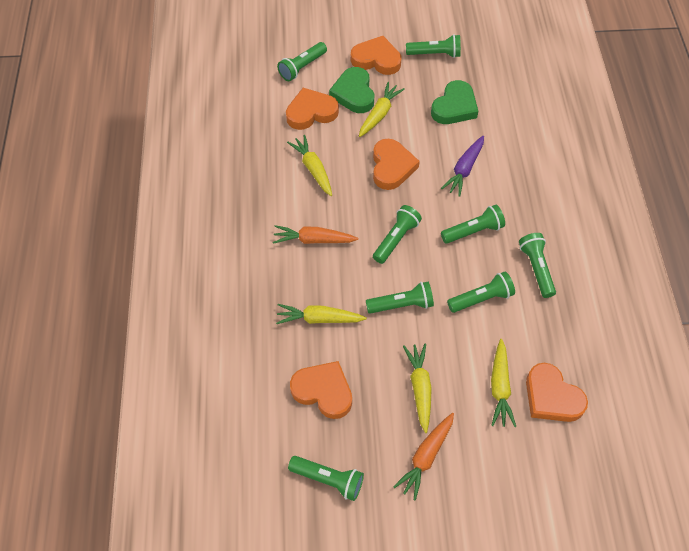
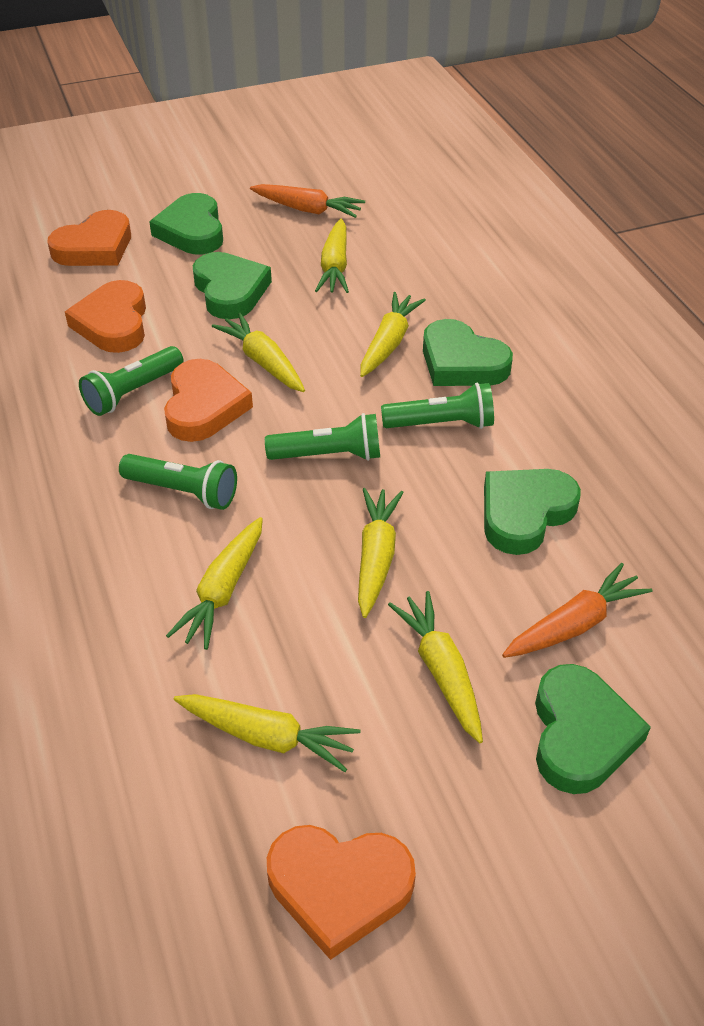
green flashlight: [277,42,327,81] [288,456,364,501] [366,282,434,314] [373,205,422,264] [406,34,461,58] [441,205,505,244] [447,272,515,313] [519,233,556,298] = 8 -> [79,346,184,416] [119,454,237,510] [265,413,380,461] [381,383,494,429] = 4
green heart: [329,67,374,113] [431,80,478,124] = 2 -> [149,193,223,254] [193,252,272,319] [423,319,513,386] [484,469,581,555] [535,664,651,794] = 5
orange heart: [286,88,339,130] [290,361,352,419] [351,36,402,75] [373,139,420,190] [526,363,588,422] = 5 -> [47,210,131,266] [65,280,146,353] [164,359,253,442] [267,825,416,960] = 4
purple carrot: [441,136,484,197] = 1 -> none = 0
yellow carrot: [276,304,367,324] [287,135,332,196] [359,82,405,137] [403,344,432,433] [491,339,516,427] = 5 -> [166,517,263,650] [174,694,360,772] [212,313,305,392] [315,219,349,293] [358,488,404,618] [360,292,426,377] [388,591,483,743] = 7

